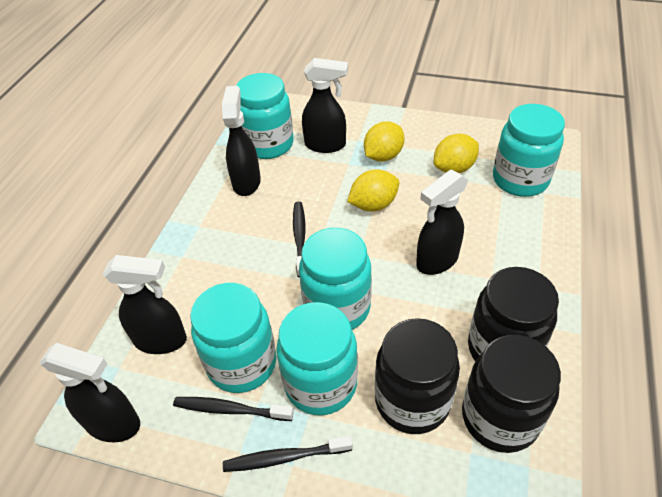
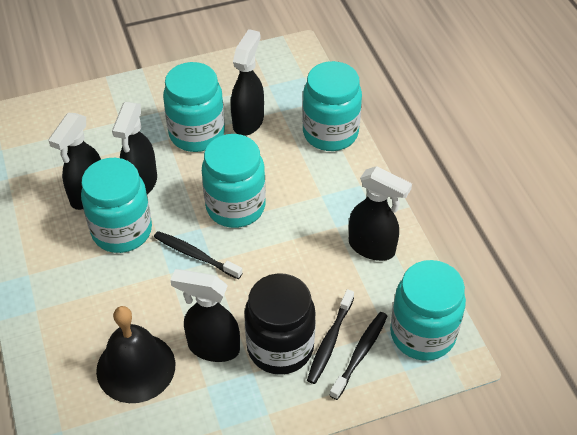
black bell: none = 0 -> [96,306,175,403] = 1
black jar: [375,318,460,434] [462,335,561,453] [468,267,559,361] = 3 -> [245,273,316,375] = 1
yellow lemon: [347,170,399,211] [364,122,405,162] [434,134,479,173] = 3 -> none = 0

